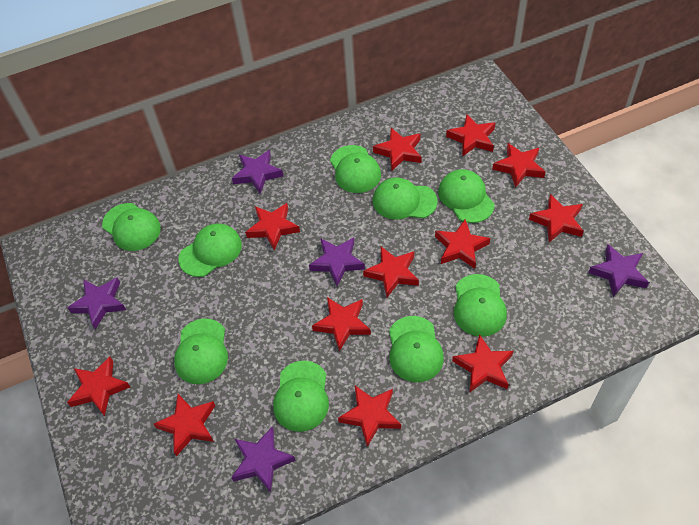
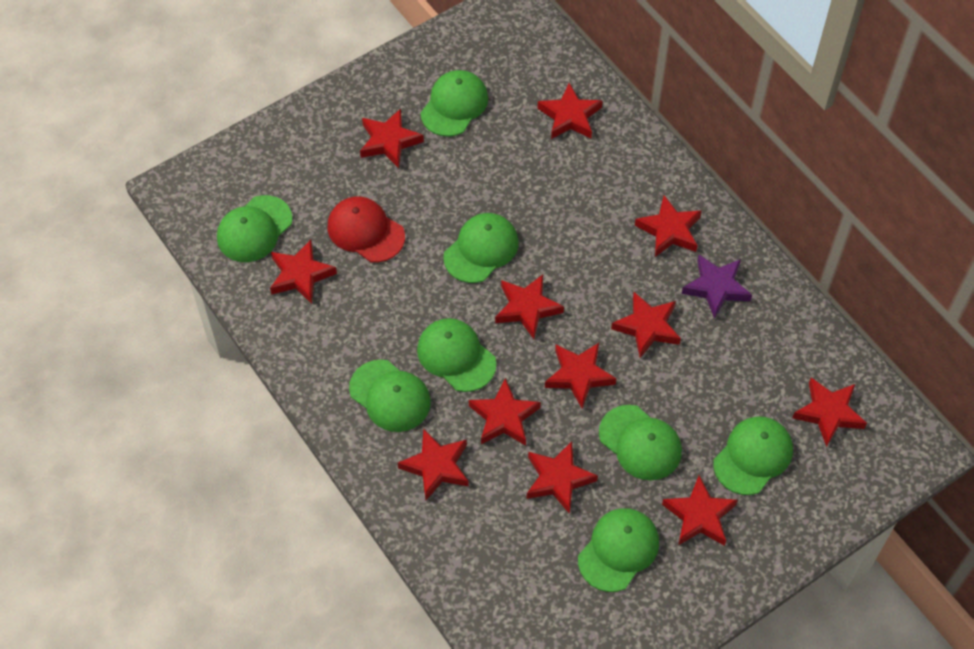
green cap: [102,203,161,251] [174,318,228,384] [178,223,242,277] [273,361,329,432] [330,145,381,193] [373,178,438,220] [389,316,444,382] [438,169,495,223] [454,274,507,337] = 9 -> [217,195,293,262] [349,359,431,432] [417,318,496,392] [420,70,488,137] [443,213,519,283] [578,508,659,592] [599,405,682,481] [713,416,793,495] = 8
purple star: [67,278,126,329] [231,427,296,493] [232,150,283,194] [309,237,365,286] [588,244,649,297] = 5 -> [681,255,752,319] = 1
red cap: none = 0 -> [327,197,405,263] = 1

